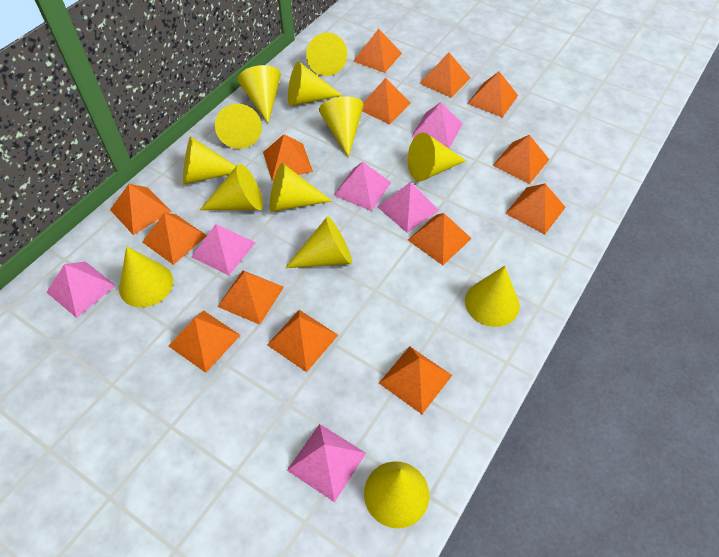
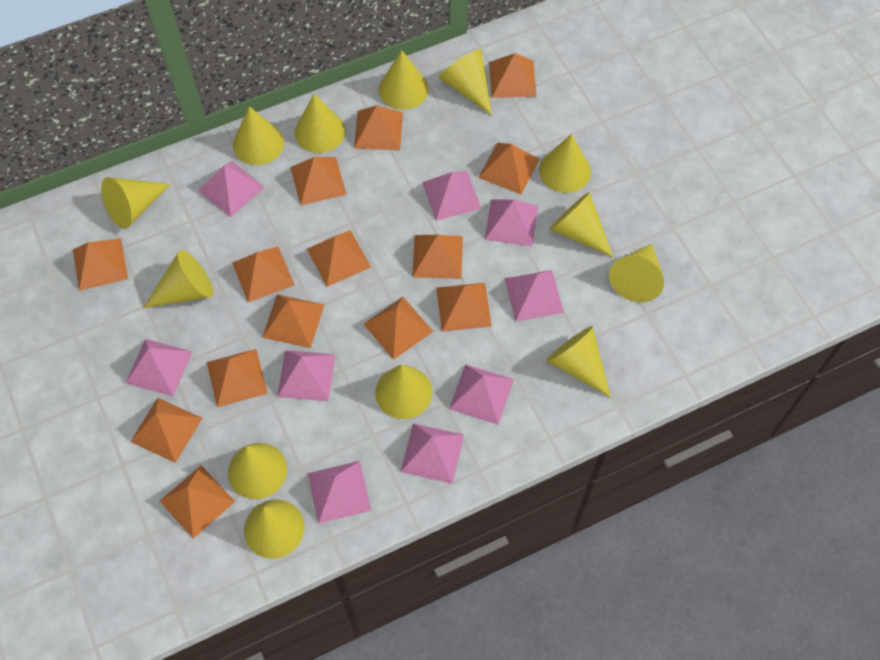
pink pyramid: [46,261,116,318] [191,224,256,275] [287,424,366,502] [333,162,391,211] [378,182,439,233] [411,102,463,148] = 6 -> [125,339,192,396] [198,161,265,217] [277,350,335,401] [308,461,371,524] [401,423,464,484] [422,171,481,221] [449,364,514,425] [485,199,538,246] [504,270,564,321] = 9

